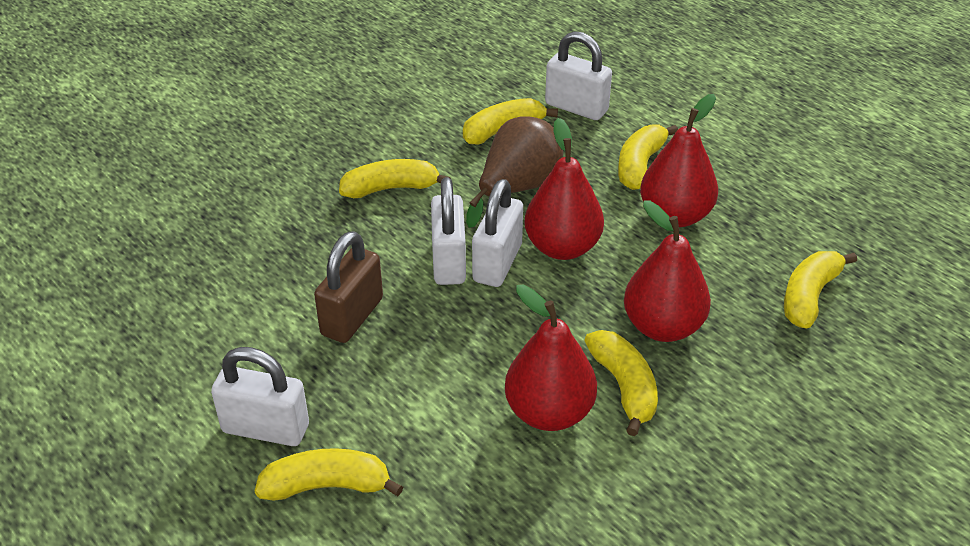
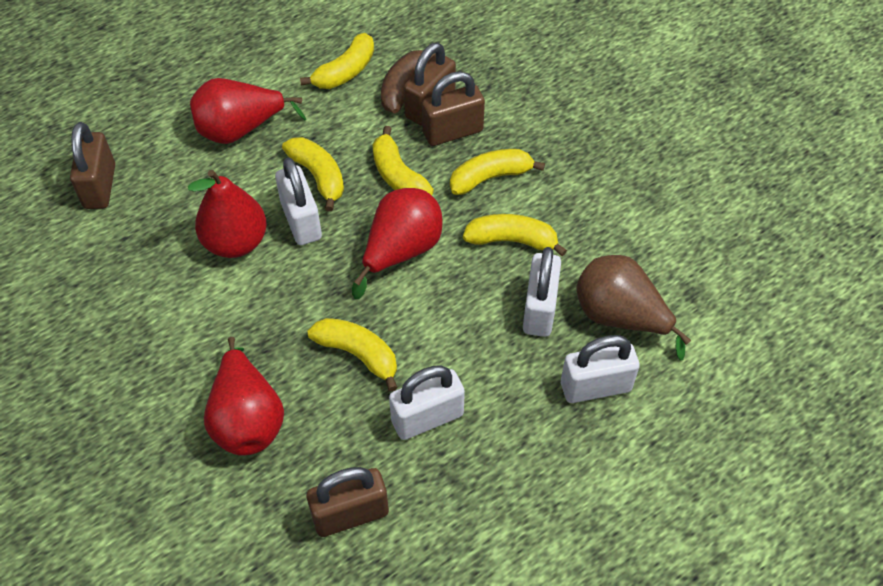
brown banana: none = 0 -> [381,50,436,113] = 1
brown padlock: [314,231,383,343] = 1 -> [70,122,115,209] [306,467,389,537] [404,43,456,126] [422,72,485,146] = 4

